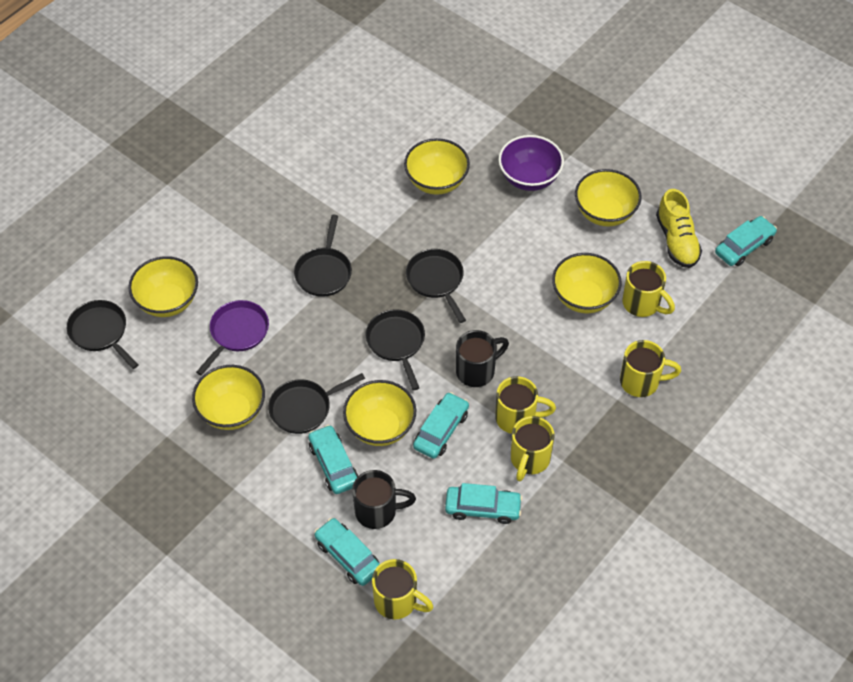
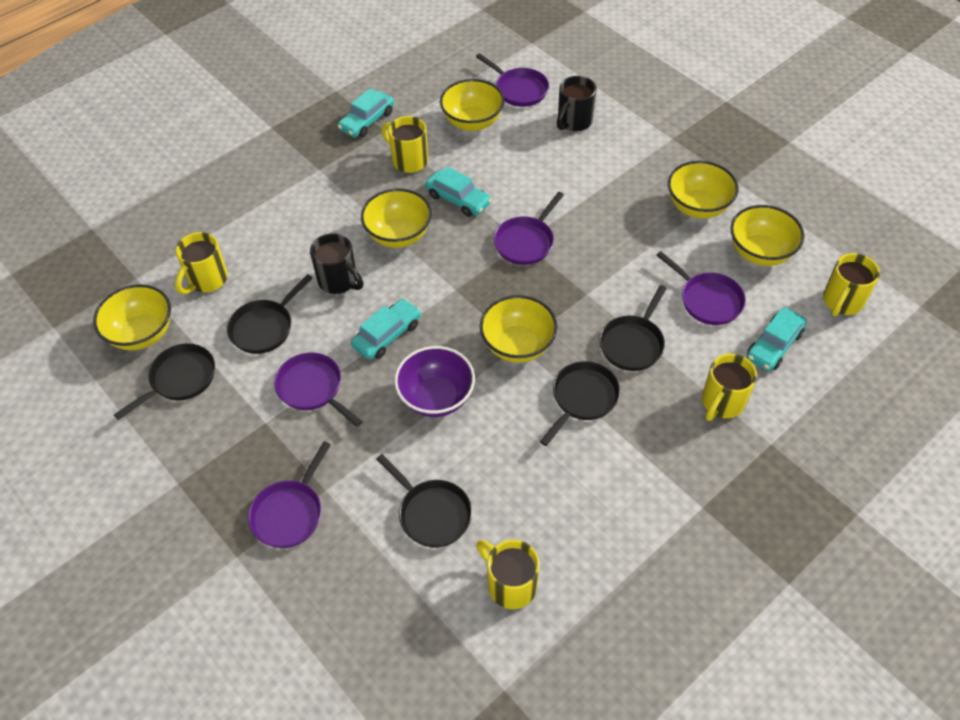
purple pan: [196,300,269,376] = 1 -> [248,441,331,548] [274,353,363,427] [476,53,549,107] [494,192,564,265] [656,251,746,325] = 5
turquoise car: [308,425,358,494] [314,518,380,586] [413,392,469,459] [445,483,522,524] [715,216,777,266] = 5 -> [338,88,394,137] [351,299,421,360] [425,167,492,217] [747,308,807,371] = 4
yellow shoe: [656,189,702,268] = 1 -> none = 0

